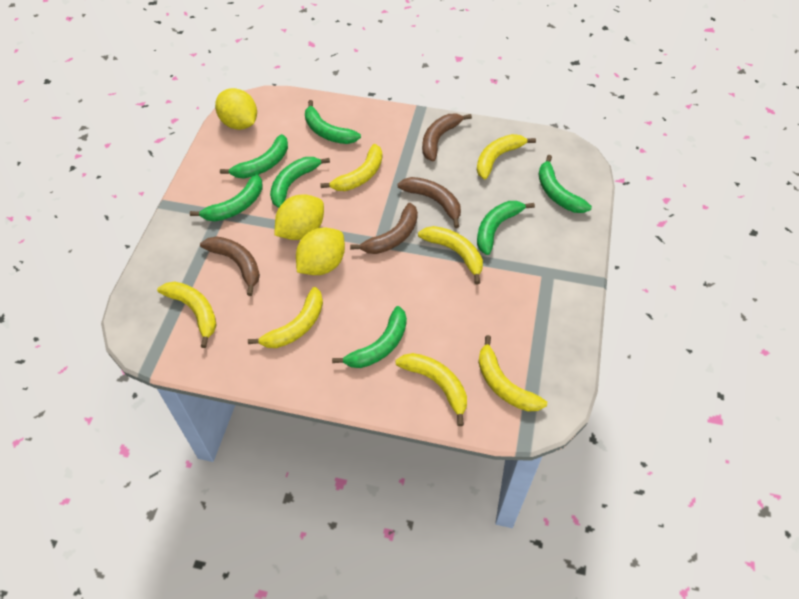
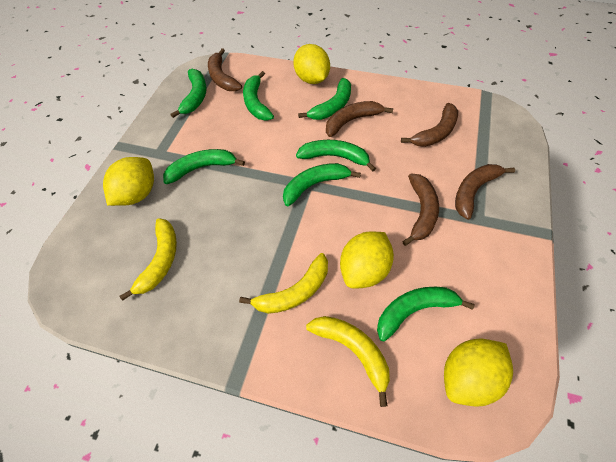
brown banana: [200,236,260,296] [350,203,418,254] [397,177,461,228] [422,113,472,161] = 4 -> [208,48,242,91] [326,101,393,137] [401,103,458,147] [402,173,439,246] [455,164,515,220] = 5
yellow banana: [157,282,217,348] [248,287,323,348] [320,144,382,191] [395,353,467,426] [418,226,483,285] [477,134,536,179] [478,335,547,412] = 7 -> [120,218,177,301] [239,253,328,314] [306,316,390,407] = 3
yellow lemon: [215,88,257,130] [274,194,324,240] [296,228,345,275] = 3 -> [103,157,154,206] [293,44,330,84] [340,232,394,289] [444,339,513,406] = 4

